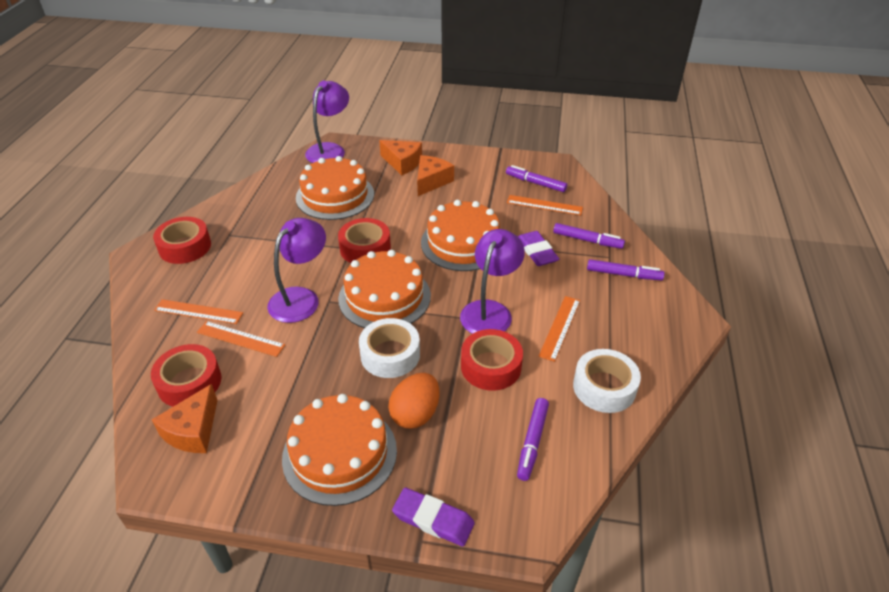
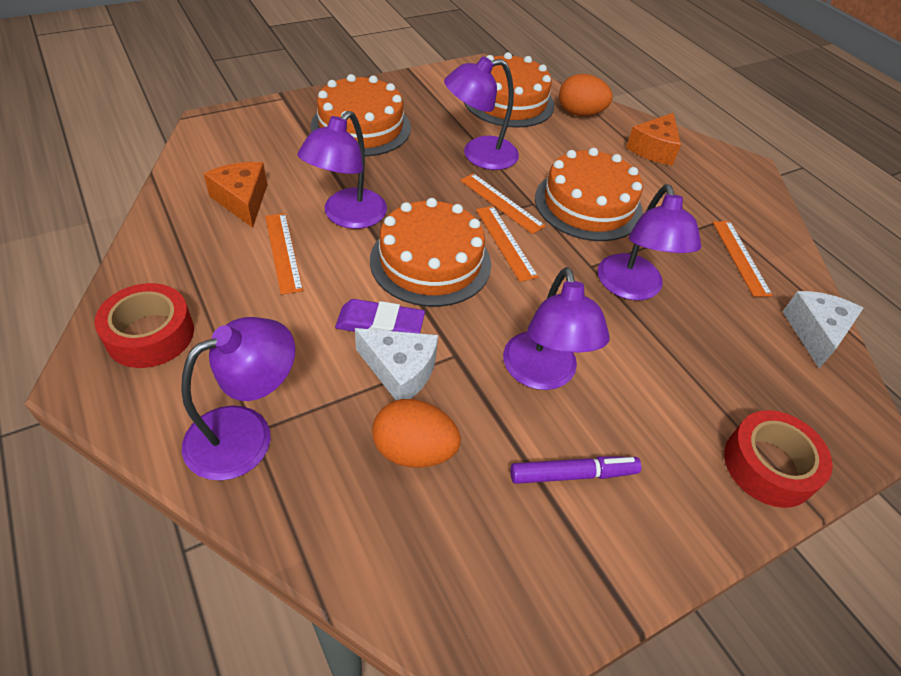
orange cheese: [152,384,218,453] [379,140,422,176] [417,155,454,196] = 3 -> [204,162,267,228] [626,113,681,166] = 2
orange egg: [388,373,439,429] = 1 -> [372,399,461,468] [559,74,613,116] = 2
purple eraser: [392,488,475,546] [518,231,559,266] = 2 -> [335,299,425,333] = 1
purple lamp: [267,218,326,323] [305,81,349,163] [460,229,525,334] = 3 -> [181,317,295,481] [297,111,387,229] [444,56,519,170] [503,267,610,390] [598,184,701,301] = 5
purple marker: [506,165,567,192] [517,398,549,481] [553,223,625,249] [587,259,665,280] = 4 -> [510,456,642,484] = 1
red tape: [151,344,221,407] [153,217,211,264] [338,218,391,263] [461,329,523,391] = 4 -> [94,283,194,368] [724,410,833,508] = 2
white cheese: none = 0 -> [355,328,438,400] [783,291,863,368] = 2
white tape: [359,318,420,378] [573,349,641,413] = 2 -> none = 0

